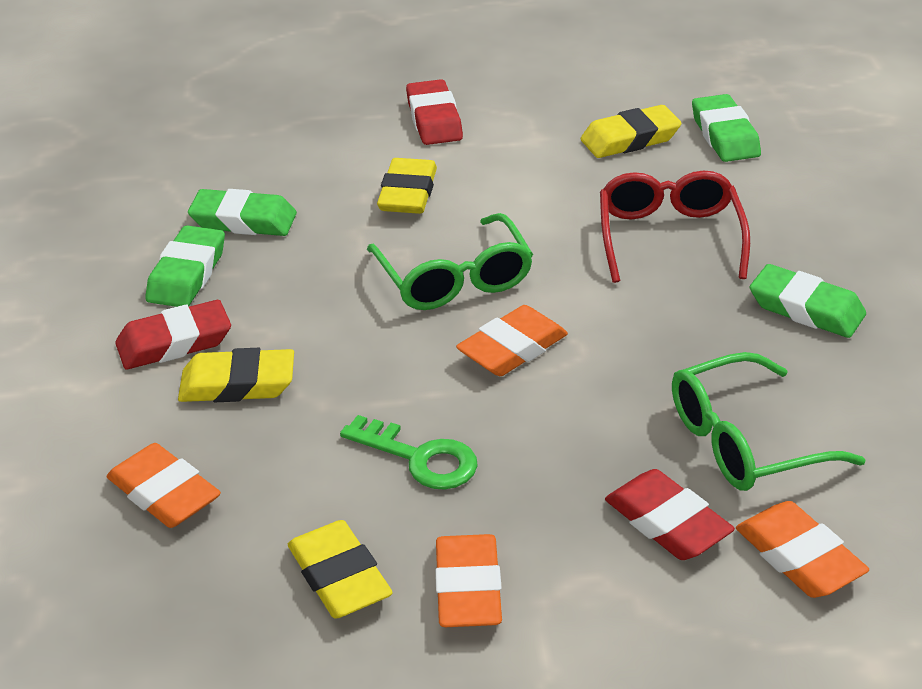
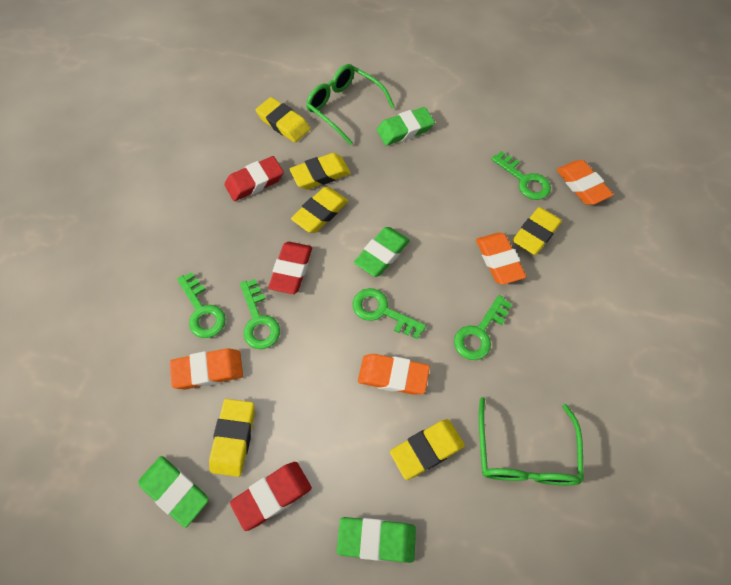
green key: [340,415,478,490] = 1 -> [177,272,226,338] [240,279,280,349] [353,288,426,339] [454,295,512,360] [491,151,551,200] = 5
red glasses: [600,170,750,283] = 1 -> none = 0
yellow eraser: [178,348,294,402] [288,520,393,618] [377,158,437,214] [581,105,682,158] = 4 -> [209,399,255,477] [256,97,310,142] [290,153,350,190] [291,187,348,233] [390,419,465,480] [512,207,562,255] = 6

